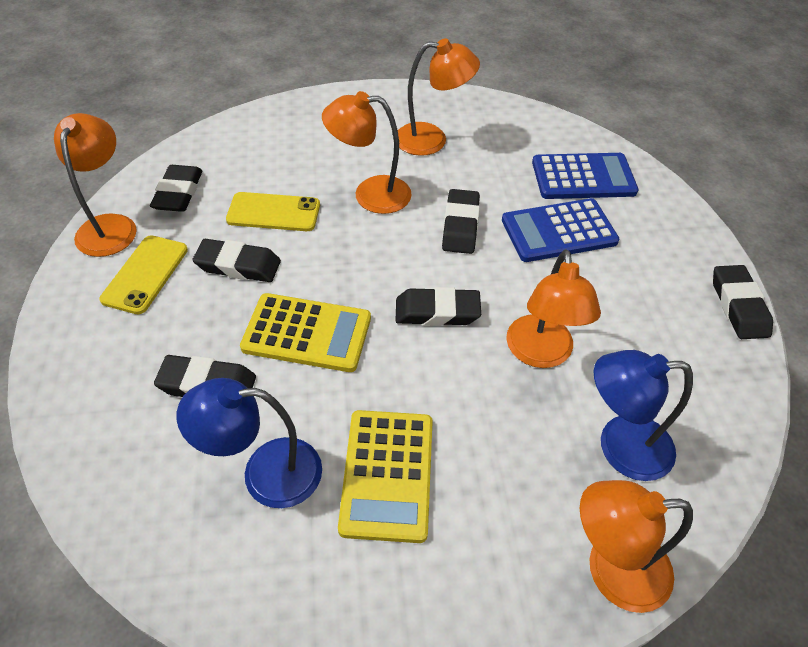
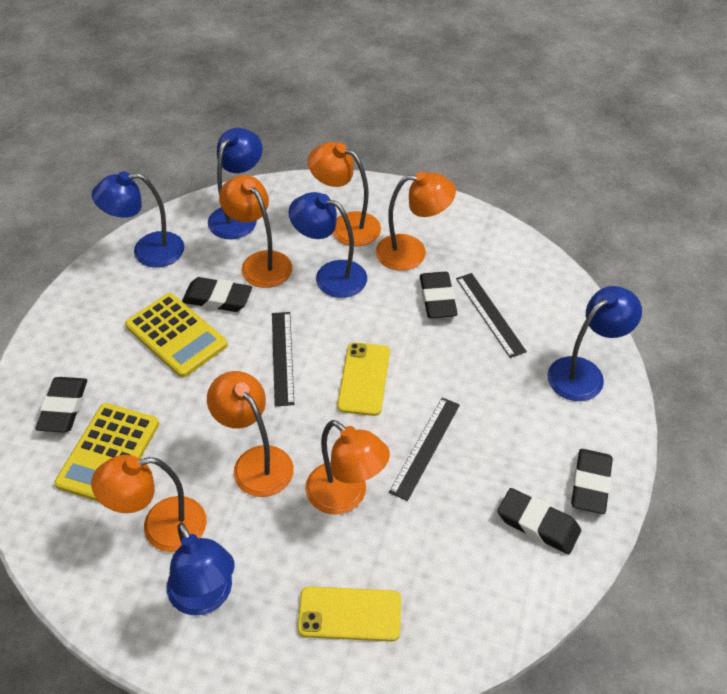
black eraser: [150,165,202,212] [154,355,256,397] [193,239,281,282] [396,287,481,326] [442,189,480,254] [713,265,773,339] = 6 -> [36,377,87,433] [182,277,252,312] [420,272,458,318] [497,488,581,554] [571,449,613,514] = 5
black ruler: none = 0 -> [272,312,294,406] [389,397,460,501] [456,273,527,358] = 3
blue calculator: [502,198,619,262] [532,153,639,199] = 2 -> none = 0
blue lamp: [176,378,322,508] [594,350,693,481] = 2 -> [92,171,184,268] [167,522,235,616] [208,128,263,239] [289,192,367,298] [547,286,642,401] = 5
orange lamp: [54,113,137,257] [322,91,412,214] [398,38,480,156] [506,249,601,368] [580,480,693,613] = 5 -> [91,455,206,552] [207,371,294,497] [219,175,292,288] [305,420,390,515] [308,142,381,247] [376,171,456,271] = 6

